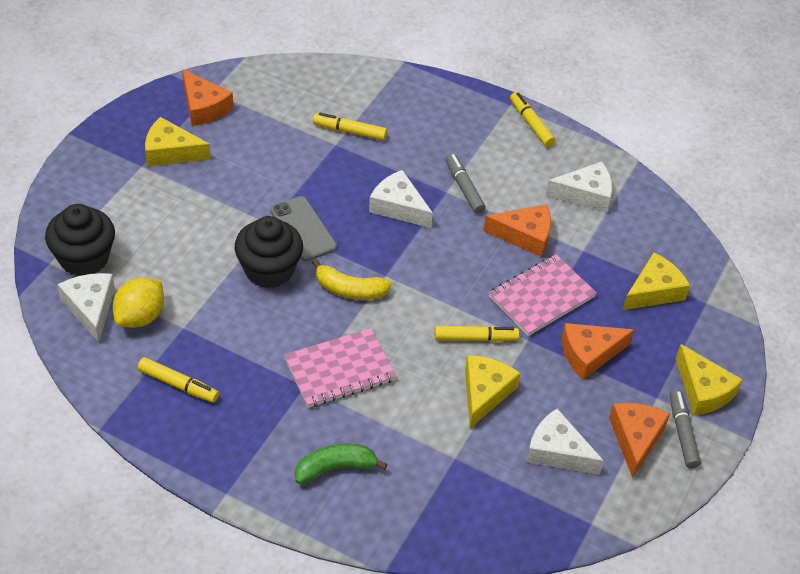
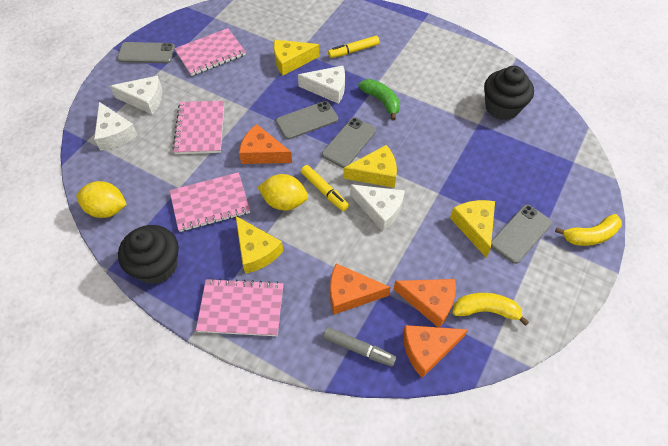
grey marker: [446,153,486,214] [670,389,701,469] = 2 -> [323,327,396,367] = 1
grey phone: [270,196,337,261] = 1 -> [117,42,175,64] [276,101,338,140] [322,118,376,168] [491,205,552,264] = 4
pink notebook: [284,328,397,408] [488,254,597,336] = 2 -> [170,172,250,232] [172,101,224,154] [174,28,246,76] [196,278,283,336] = 4
yellow banana: [312,259,392,300] = 1 -> [452,293,529,326] [555,214,622,246] = 2
yellow lemon: [113,277,164,328] = 1 -> [76,181,127,218] [257,174,308,210] = 2
yellow marker: [138,357,219,403] [313,113,387,140] [435,326,519,342] [510,92,555,147] = 4 -> [301,165,349,211] [328,36,380,58] = 2

